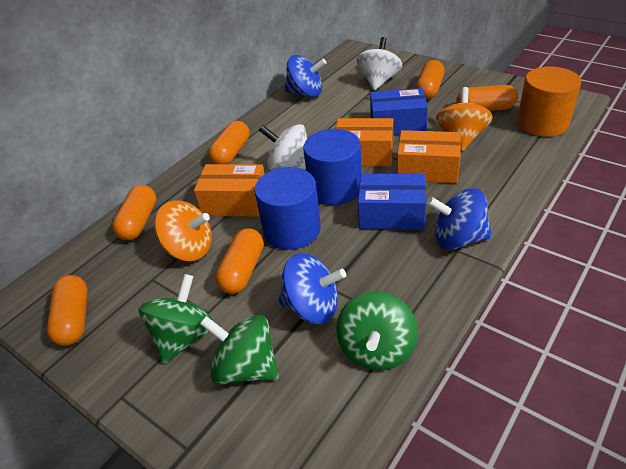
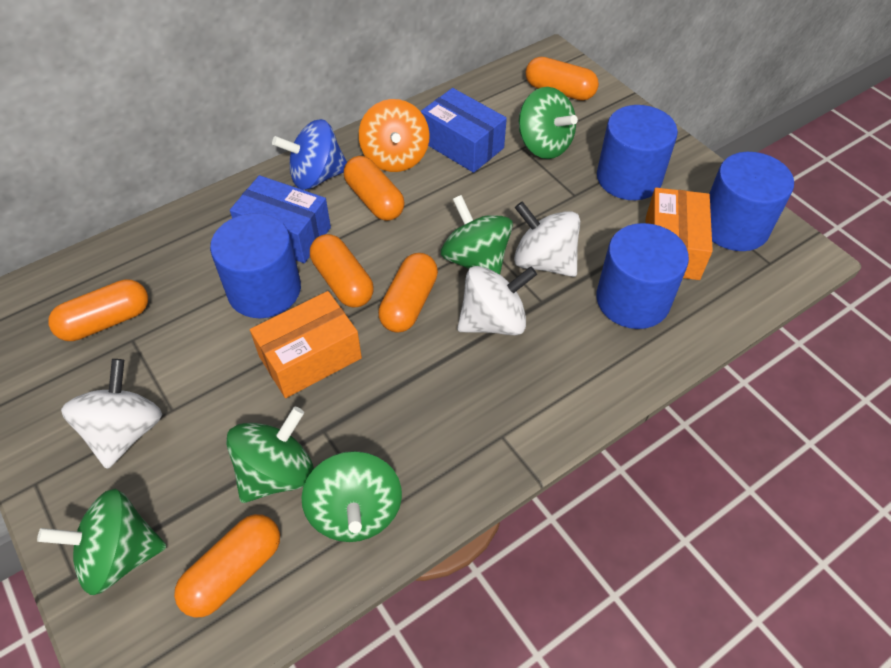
blue cylinder: [254,167,321,250] [303,129,362,205] = 2 -> [210,213,301,318] [596,223,689,329] [597,105,678,200] [709,152,794,251] = 4
blue spinning top: [278,253,346,324] [285,55,327,97] [427,188,492,250] = 3 -> [272,119,347,190] = 1
green spinning top: [138,274,214,364] [200,315,279,384] [336,291,418,371] = 3 -> [37,489,167,595] [226,407,314,503] [301,451,402,542] [441,195,513,274] [518,87,578,159] = 5
orange box: [194,164,264,217] [335,118,393,167] [397,130,461,183] = 3 -> [250,291,362,398] [646,188,713,280] = 2
orange cylinder: [517,67,581,137] = 1 -> none = 0
orange spinning top: [154,201,212,261] [436,87,493,151] = 2 -> [359,99,430,172] = 1
white spinning top: [259,124,307,170] [356,37,402,90] = 2 -> [61,359,162,469] [457,266,537,335] [514,201,580,277] = 3

